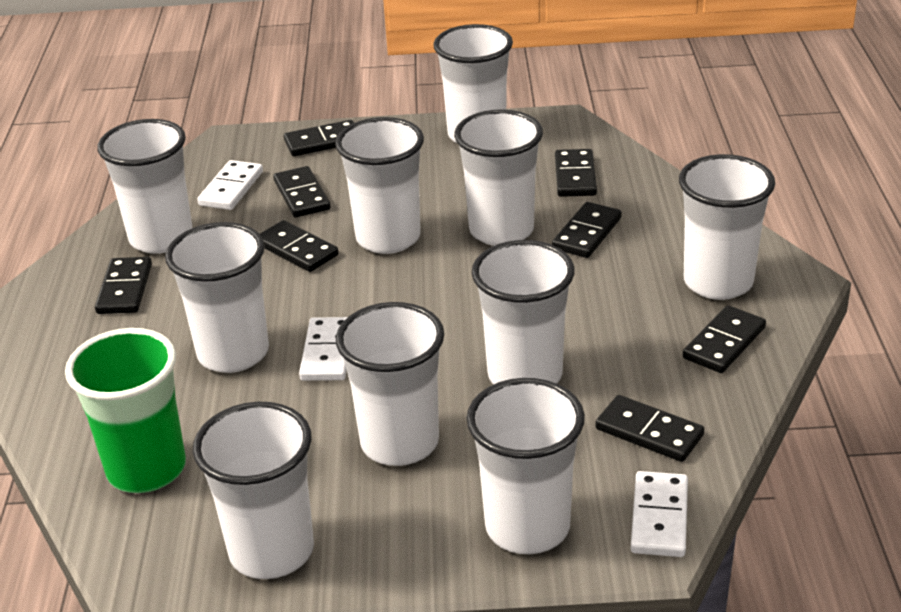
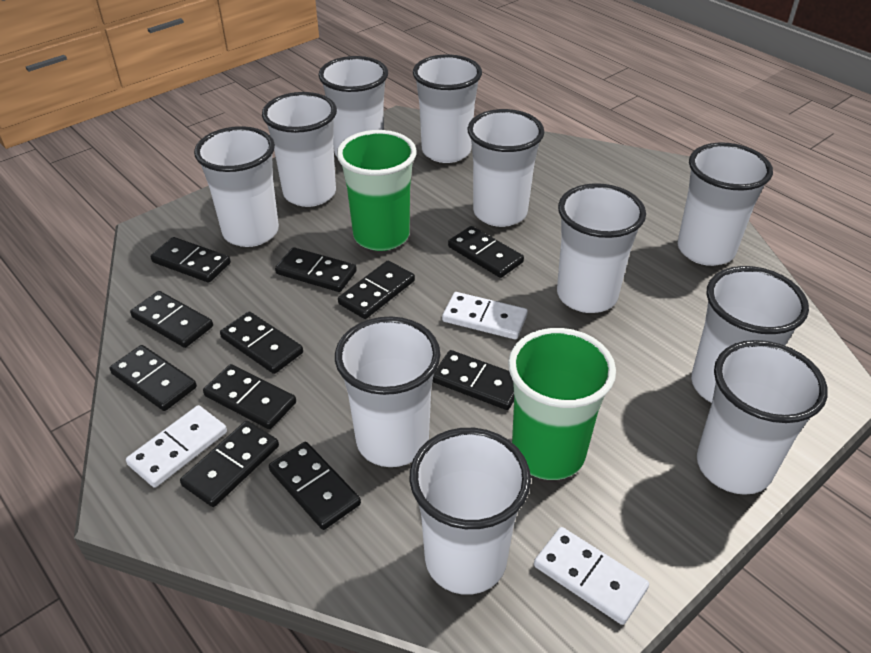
black domino: [95,257,152,314] [260,220,338,272] [273,166,330,217] [284,120,354,156] [552,202,622,258] [555,149,597,197] [595,395,704,462] [683,305,766,373] = 8 -> [110,345,197,411] [130,291,213,348] [151,237,231,283] [180,421,279,507] [203,364,296,429] [220,311,303,374] [269,442,361,530] [275,247,357,292] [338,261,415,319] [432,350,514,410] [448,226,524,278] = 11
green cup: [65,328,186,493] = 1 -> [337,130,416,251] [508,328,616,480] = 2
white cup: [97,119,193,254] [165,222,269,373] [193,402,314,579] [335,117,424,254] [336,302,444,466] [433,24,513,144] [454,109,543,246] [466,378,585,554] [472,240,575,385] [679,154,775,300] = 10 -> [194,126,279,247] [262,92,337,207] [319,56,388,157] [335,316,440,467] [410,428,531,595] [413,54,482,163] [468,109,544,227] [557,183,646,313] [677,142,773,266] [691,266,809,403] [697,340,828,495] = 11

